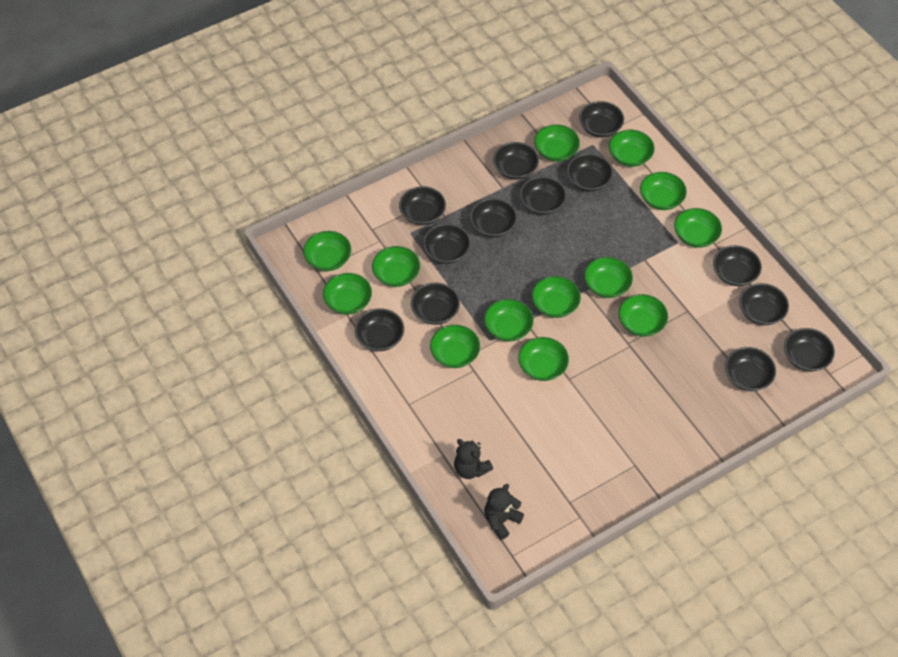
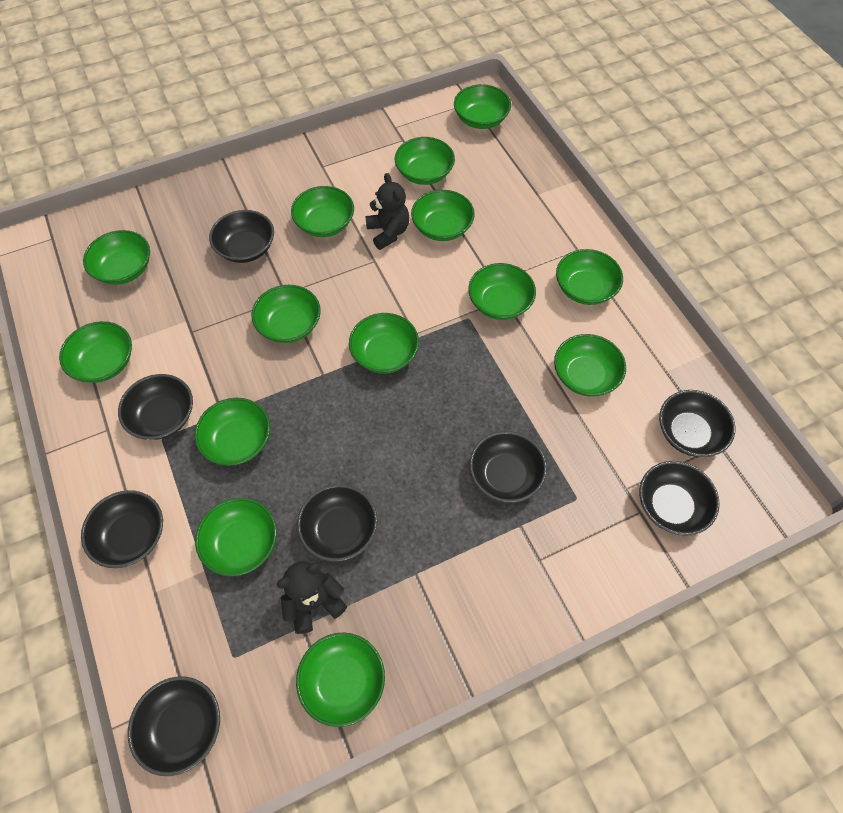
black bowl: [355,308,404,351] [399,186,446,225] [411,283,460,325] [423,224,471,264] [470,198,517,237] [493,142,539,180] [520,176,567,215] [567,154,613,192] [579,101,624,138] [713,245,762,286] [725,347,776,391] [739,283,789,325] [784,328,835,372] = 13 -> [81,490,163,568] [118,374,193,440] [128,676,220,776] [209,210,274,263] [297,484,378,562] [470,431,547,503] [639,461,720,536] [659,390,735,457] = 8
green bowl: [303,231,351,271] [323,273,372,315] [372,246,420,287] [430,325,480,368] [484,299,534,342] [518,337,569,381] [532,276,581,318] [534,124,580,162] [584,257,633,298] [609,130,655,167] [619,294,668,337] [640,172,687,210] [674,208,722,248] = 13 -> [59,321,132,383] [83,230,150,285] [194,398,270,466] [195,498,277,577] [252,285,321,343] [291,186,354,237] [296,632,385,727] [349,313,419,374] [395,137,455,185] [411,190,475,241] [454,84,511,129] [468,263,536,320] [554,334,626,397] [556,249,623,305] = 14

